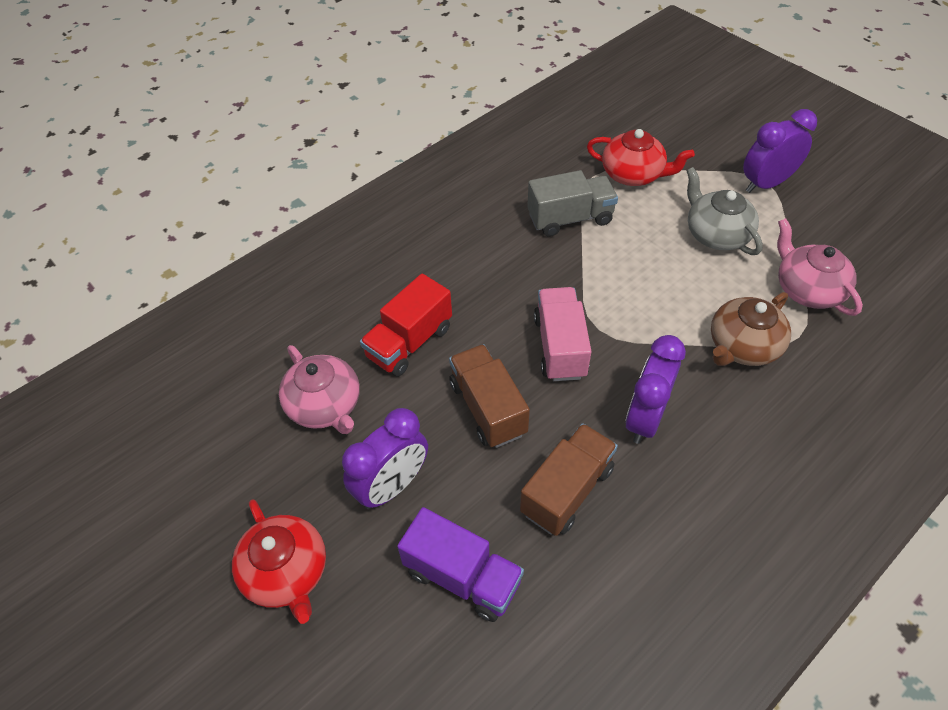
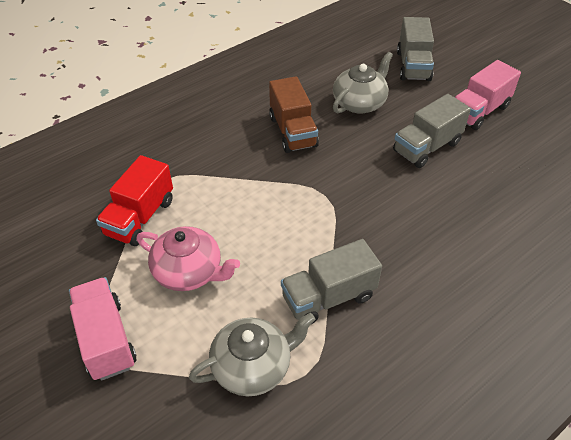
brown teapot: [711,292,791,366] = 1 -> none = 0
brown truck: [449,344,530,448] [520,423,618,536] = 2 -> [269,76,319,153] = 1
grey teapot: [687,167,763,255] = 1 -> [189,313,316,396] [333,52,393,114] = 2
grey truck: [527,170,618,237] = 1 -> [281,239,382,324] [393,94,471,168] [397,17,434,81] = 3
pink teapot: [279,345,360,434] [777,218,863,316] = 2 -> [137,226,240,291] = 1
pink truck: [534,287,592,381] = 1 -> [69,277,137,380] [455,60,521,130] = 2
purple clock: [342,408,428,509] [626,335,686,444] [743,109,817,193] = 3 -> none = 0
purple truck: [397,507,524,622] = 1 -> none = 0
red teapot: [232,499,326,624] [587,129,695,186] = 2 -> none = 0

